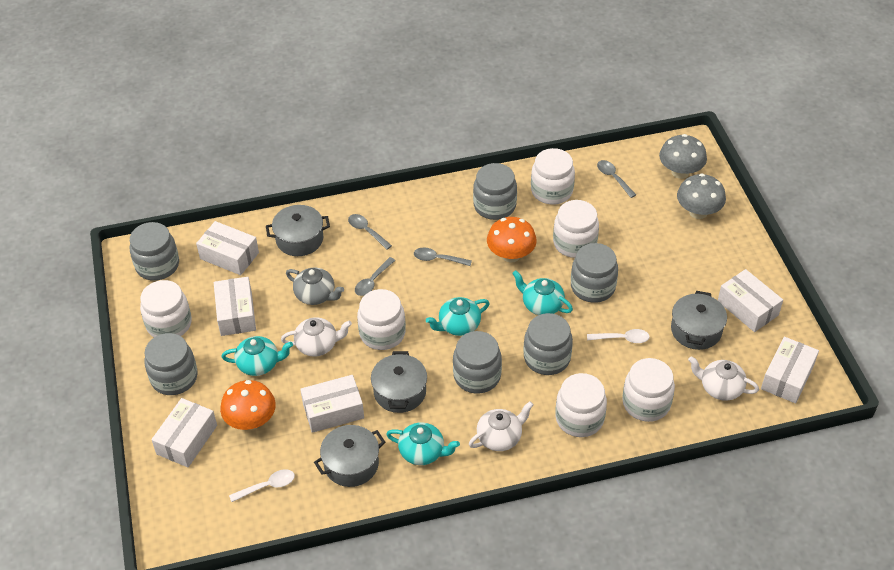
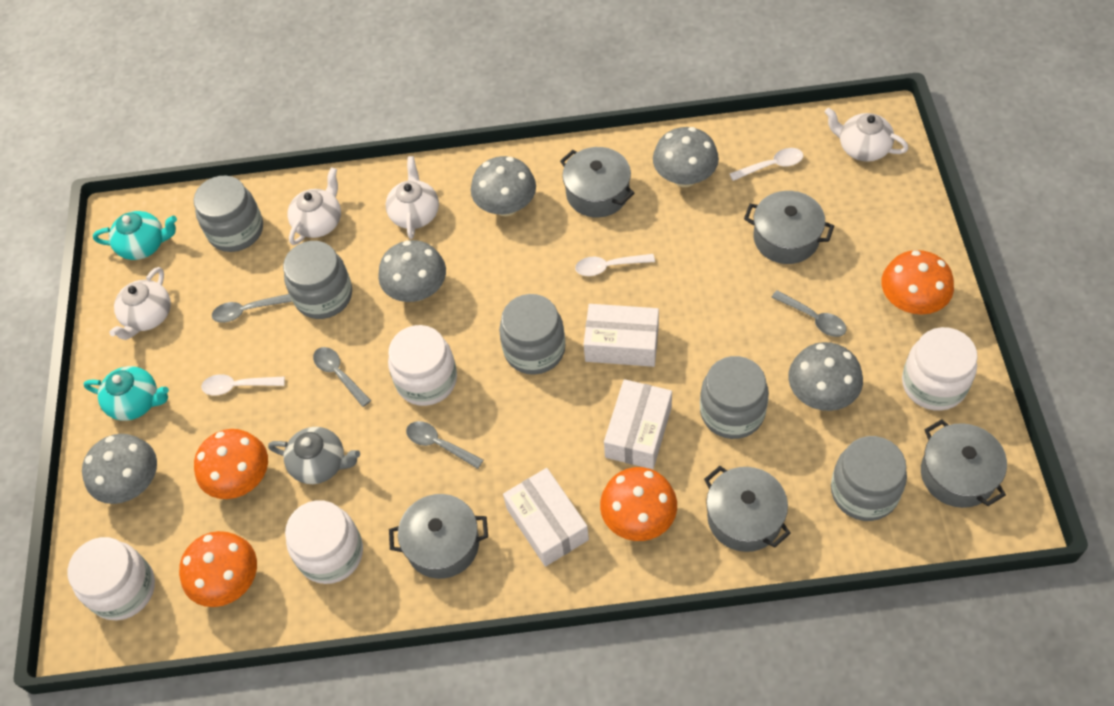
grey jar: [130,222,179,281] [144,333,198,395] [453,331,502,394] [473,163,517,220] [523,313,573,375] [571,243,618,303] = 6 -> [193,176,263,252] [283,241,352,319] [499,294,565,375] [700,356,769,439] [831,436,907,521] = 5
grey mushroom: [659,134,707,179] [677,173,726,219] = 2 -> [82,434,157,504] [378,240,446,302] [471,156,536,216] [653,127,719,187] [788,342,863,411] = 5
grey pot: [266,205,330,256] [314,425,385,487] [371,351,427,413] [671,291,727,350] = 4 -> [389,494,488,579] [560,147,634,218] [704,466,791,552] [744,191,834,264] [921,419,1007,508] = 5
orange mushroom: [220,380,276,430] [487,217,537,263] = 2 -> [179,531,257,607] [194,429,268,499] [600,467,677,541] [881,250,954,315] = 4
turquoise teapot: [221,336,293,376] [386,422,460,465] [426,297,490,336] [512,270,573,315] = 4 -> [83,366,169,421] [93,211,177,260] = 2
white box: [151,398,217,467] [196,221,259,275] [214,277,256,336] [300,375,364,433] [718,269,783,332] [761,337,819,403] = 6 -> [503,468,589,567] [584,304,659,367] [604,379,672,469] = 3
white jar: [140,280,192,337] [357,289,406,350] [531,148,575,205] [553,200,599,258] [555,373,607,437] [622,358,675,422] = 6 -> [67,537,155,620] [285,500,363,584] [388,325,457,406] [902,327,977,411] = 4
white spoon: [229,469,295,502] [587,329,650,343] = 2 -> [201,374,285,396] [575,254,655,276] [730,148,804,181] = 3
white teapot: [281,317,352,357] [469,401,534,451] [688,356,759,401] = 3 -> [109,267,171,340] [287,167,341,245] [386,156,439,239] [825,108,908,162] = 4

